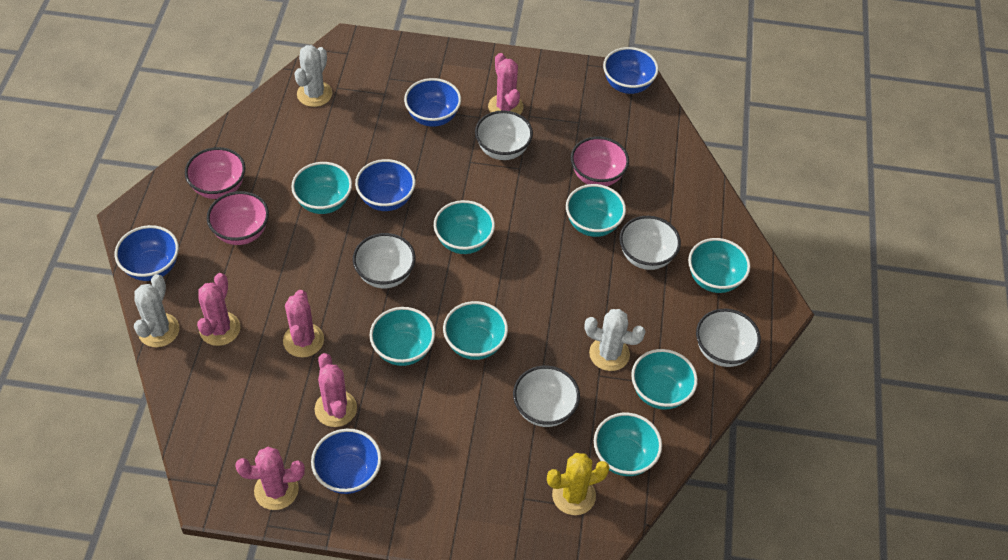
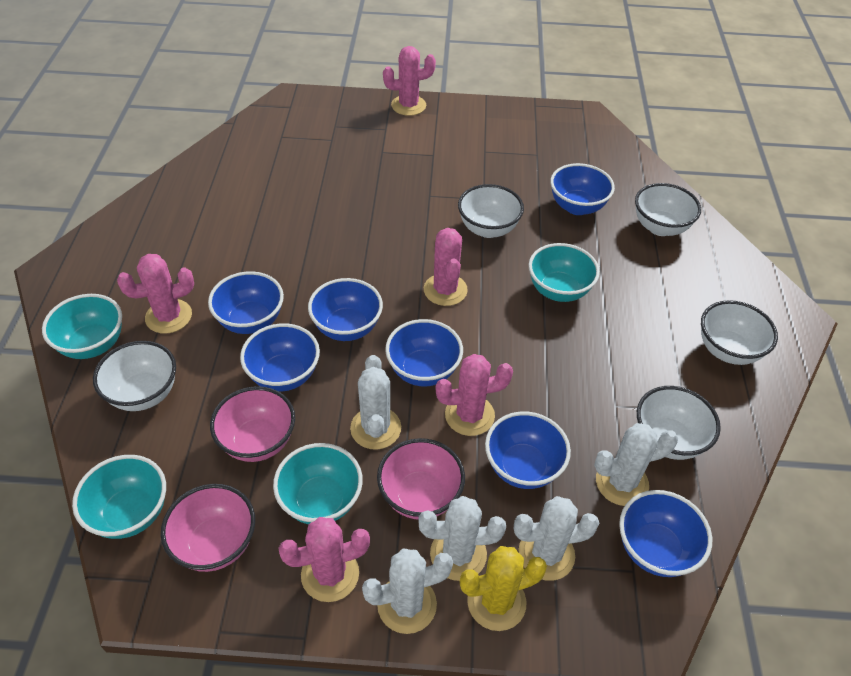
blue bowl: [115,225,179,281] [311,429,381,494] [355,159,416,211] [404,78,461,127] [603,47,659,94] = 5 -> [208,271,284,334] [240,323,320,392] [308,278,383,341] [385,319,463,387] [485,412,571,489] [550,163,615,215] [619,490,712,577] = 7
turquoise bowl: [291,162,352,214] [370,307,435,366] [434,200,495,254] [443,301,508,360] [566,184,626,237] [594,413,662,476] [631,349,698,410] [688,238,751,293] = 8 -> [42,294,122,359] [72,455,166,539] [273,443,363,524] [529,243,600,302] = 4
white cactus: [134,274,179,347] [294,45,332,107] [584,309,646,371] = 3 -> [350,355,401,450] [362,548,453,634] [419,496,506,581] [514,496,599,581] [594,423,678,506] = 5

